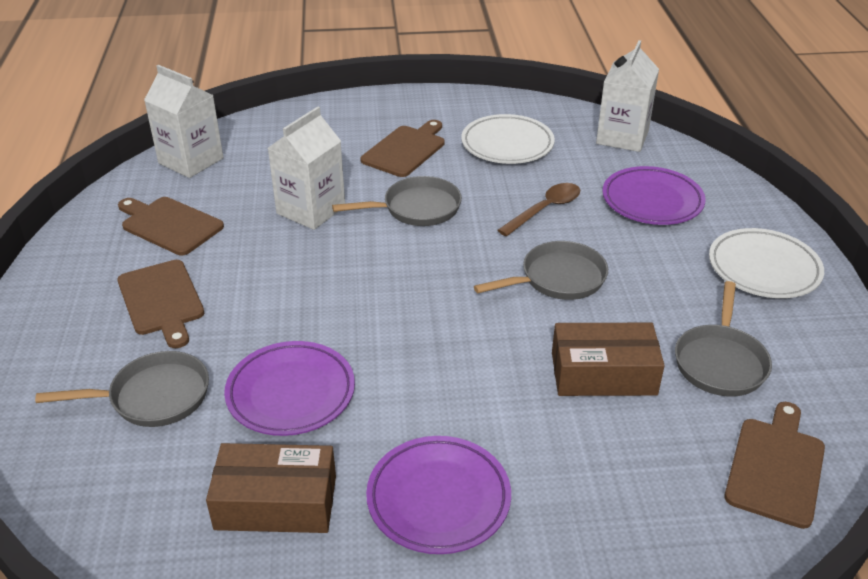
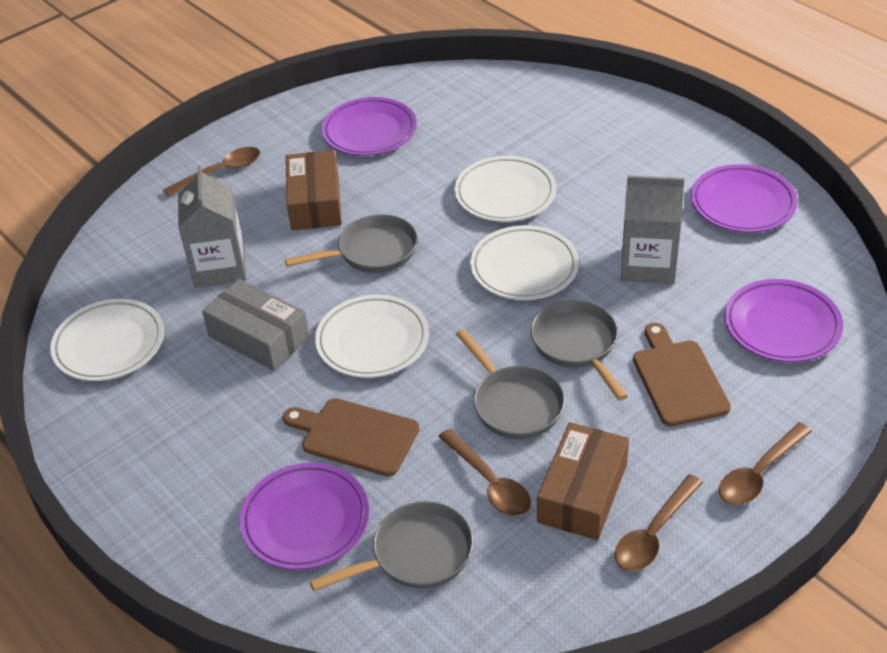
brown cutting board: [117,260,204,348] [118,197,224,255] [360,120,445,177] [724,402,825,529] = 4 -> [283,398,419,477] [633,323,731,427] = 2
brown spoon: [498,183,580,237] = 1 -> [163,147,260,197] [438,429,531,516] [615,474,703,571] [719,423,812,505] = 4
grey box: none = 0 -> [202,279,310,371] = 1
grey carton: none = 0 -> [178,166,246,288] [621,175,684,284] = 2
purple plate: [224,341,355,436] [366,436,511,554] [602,166,706,225] = 3 -> [240,463,369,570] [322,97,417,156] [691,164,798,233] [725,279,843,362] = 4
white carton: [144,65,224,178] [268,107,345,230] [596,40,659,152] = 3 -> none = 0
white plate: [461,114,555,164] [709,228,824,298] = 2 -> [50,299,164,381] [315,295,429,378] [454,156,556,222] [470,225,579,300] = 4

